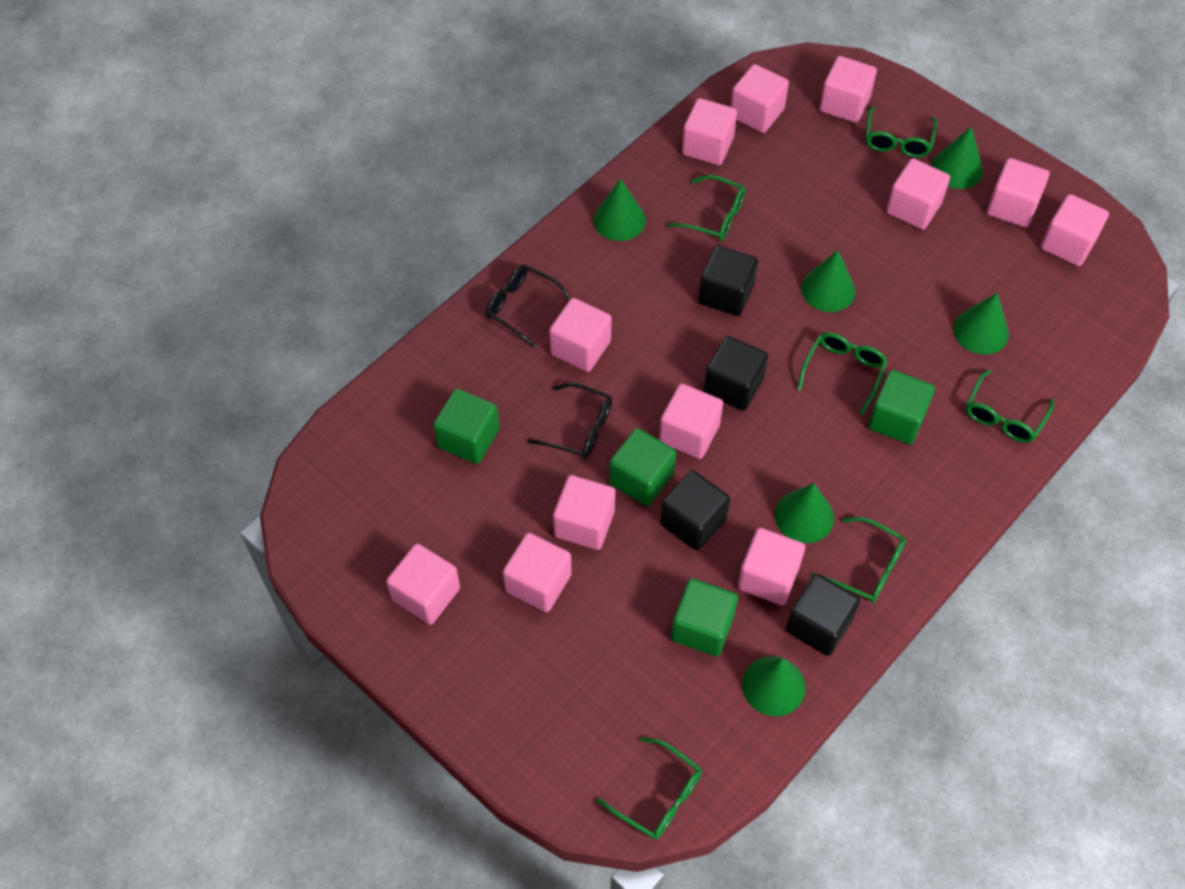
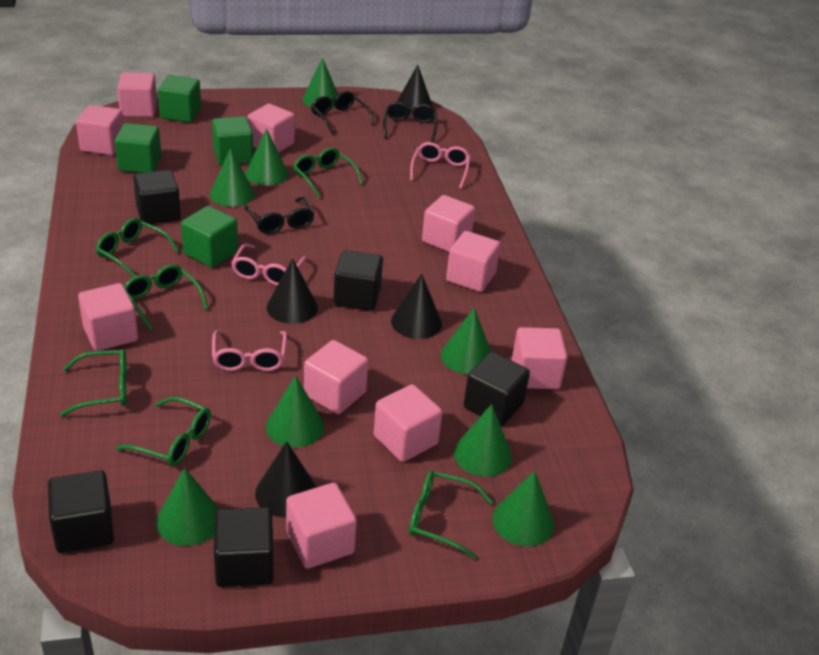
black cone: none = 0 -> [255,441,317,517] [267,258,318,324] [391,273,442,339] [397,65,433,116] = 4
black cube: [660,470,730,551] [698,245,758,316] [704,336,768,411] [786,574,860,656] = 4 -> [48,470,114,553] [133,170,181,224] [214,507,274,587] [334,250,383,311] [464,352,530,426] = 5
black glasses: [486,264,571,348] [528,383,612,459] = 2 -> [245,197,314,234] [311,91,374,135] [383,102,438,142] = 3
green cone: [593,179,646,241] [742,656,806,716] [775,483,834,543] [801,250,856,312] [931,127,983,189] [953,293,1009,355] = 6 -> [156,468,220,546] [210,148,255,207] [245,129,289,186] [266,375,324,448] [302,58,338,108] [441,307,491,374] [454,404,512,477] [492,471,554,547] = 8
pink cube: [386,543,460,625] [503,533,572,612] [549,298,612,372] [553,475,615,550] [659,384,723,459] [682,98,737,165] [731,64,789,133] [737,528,805,605] [819,56,877,123] [886,159,950,230] [987,158,1050,227] [1041,194,1109,266] = 12 -> [76,105,124,155] [78,283,138,351] [117,72,157,117] [247,104,295,153] [286,483,357,569] [304,340,368,414] [374,384,442,462] [422,195,475,252] [446,231,500,292] [512,327,567,389] = 10
pink glasses: none = 0 -> [212,330,287,371] [231,243,308,286] [410,142,471,189] = 3

